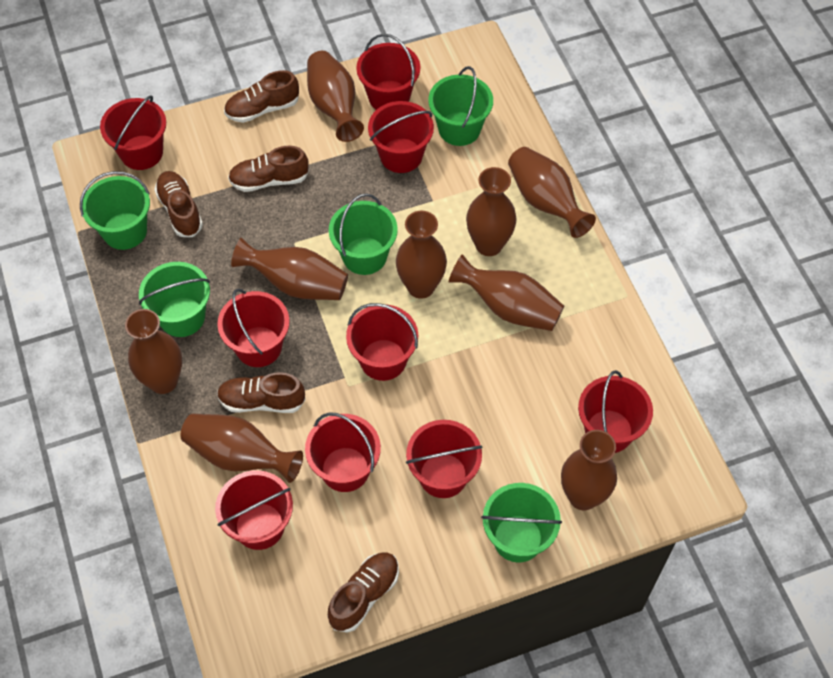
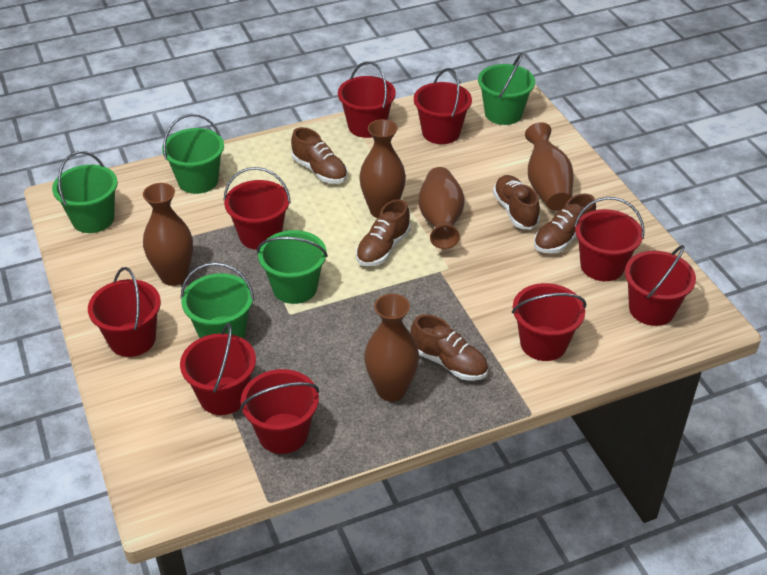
brown vase: [125,309,183,394] [180,414,303,483] [231,238,348,300] [307,51,364,142] [396,210,447,299] [449,254,564,331] [466,167,517,256] [508,147,596,238] [561,430,617,510] = 9 -> [143,183,193,286] [359,119,406,218] [364,294,419,401] [419,167,465,249] [525,122,574,211] = 5

